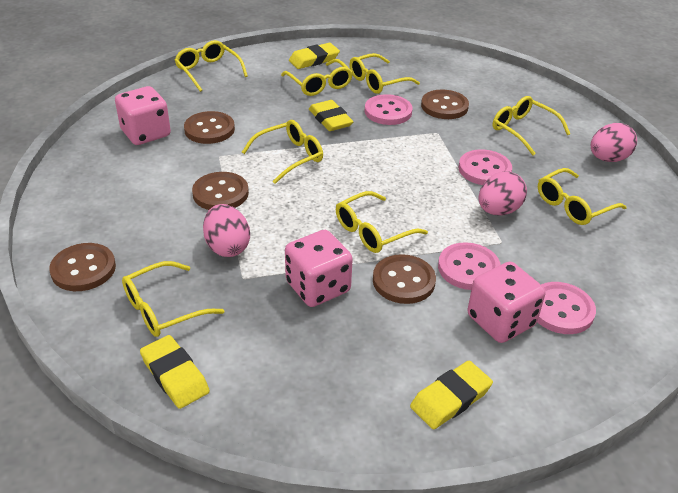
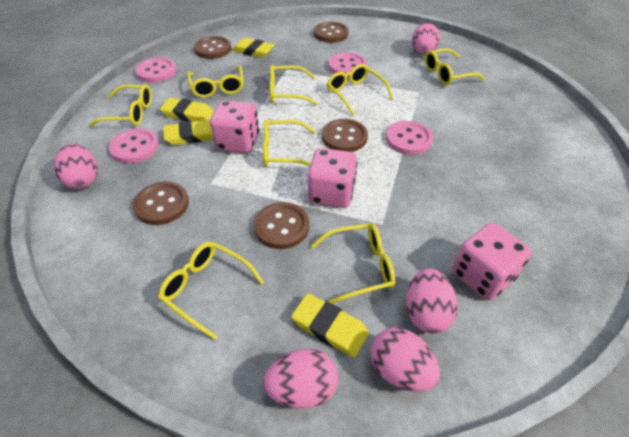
pink egg: [203,204,250,257] [479,171,527,215] [590,123,637,162] = 3 -> [54,144,98,189] [263,349,338,409] [370,327,440,392] [406,269,458,334] [412,23,440,55] = 5

